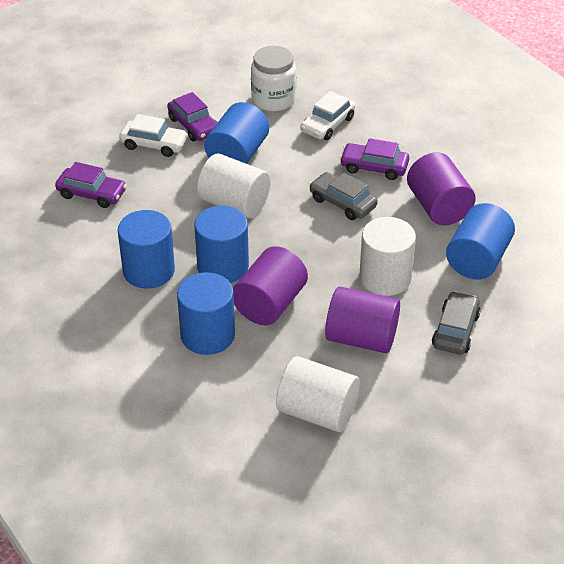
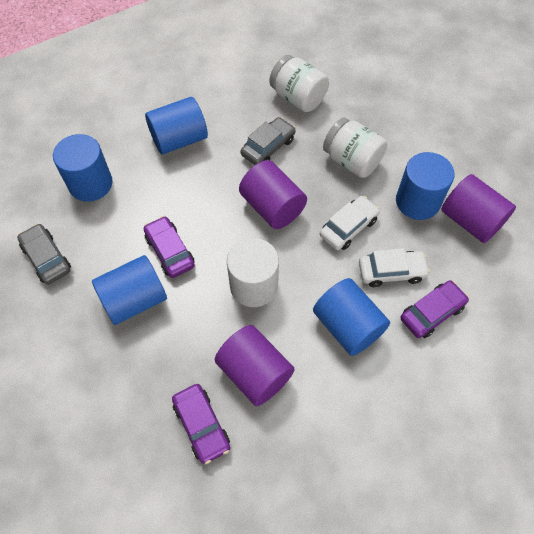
white cylinder: [197,153,271,218] [276,356,360,432] [359,217,416,296] = 3 -> [227,238,279,307] = 1
white jar: [251,46,296,112] = 1 -> [269,55,329,112] [323,118,387,178] = 2

